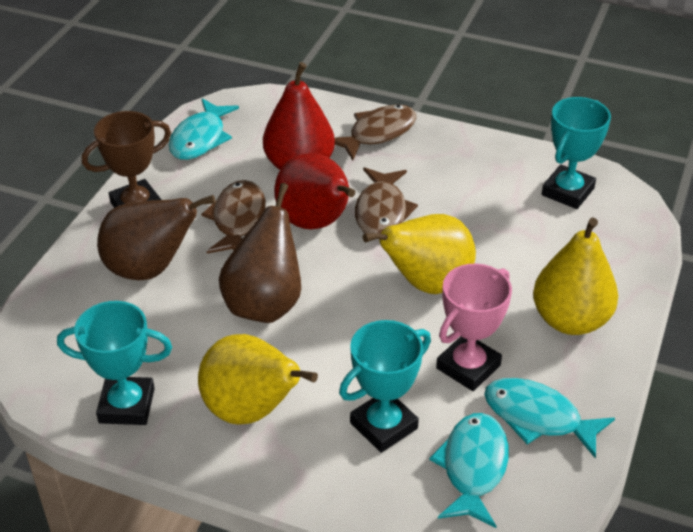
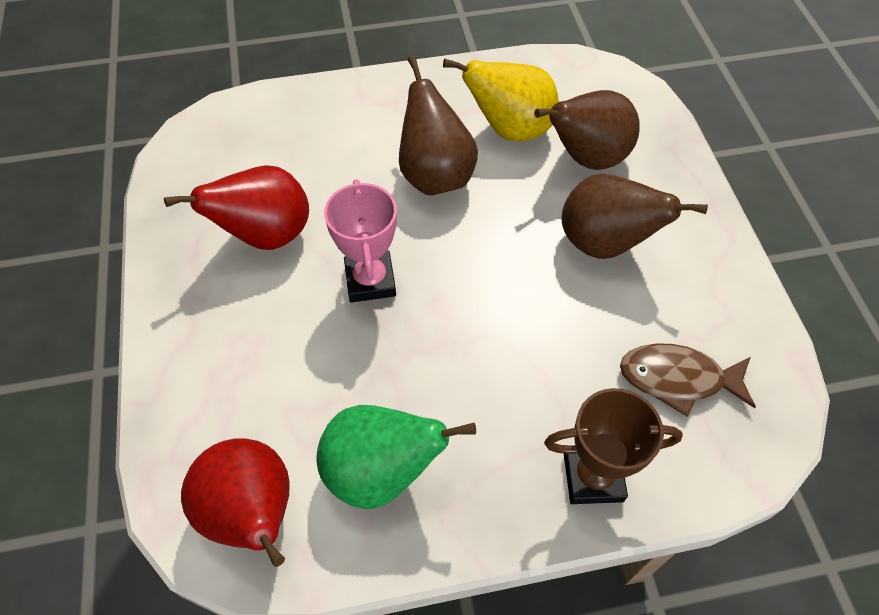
brown fish: [201,180,266,254] [335,104,417,160] [355,167,418,234] = 3 -> [620,343,756,417] = 1
brown pear: [97,195,215,280] [219,183,301,323] = 2 -> [399,56,478,196] [534,90,640,170] [562,174,708,259] = 3
green pear: none = 0 -> [316,405,476,509] = 1
turquoise fish: [169,98,239,160] [429,413,509,528] [484,378,615,459] = 3 -> none = 0
turquoise trophy: [57,301,172,425] [339,320,431,453] [542,97,611,209] = 3 -> none = 0
yellow pear: [198,334,318,425] [363,214,476,294] [533,217,618,335] = 3 -> [443,59,559,142] = 1

